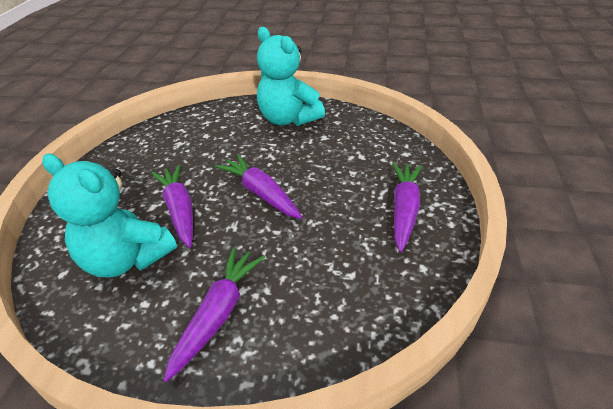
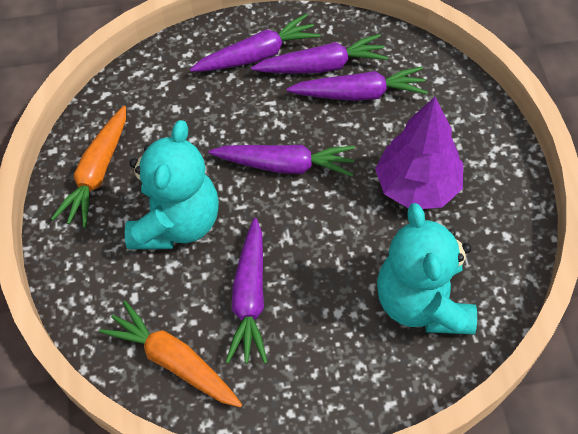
orange carrot: none = 0 -> [51,106,126,228] [99,301,242,407] = 2
purple carrot: [151,165,193,248] [163,247,265,382] [215,154,302,219] [392,163,422,252] = 4 -> [190,14,321,72] [209,145,355,177] [226,218,268,364] [251,34,388,73] [287,67,428,101] = 5
purple tree: none = 0 -> [375,97,463,209] = 1

